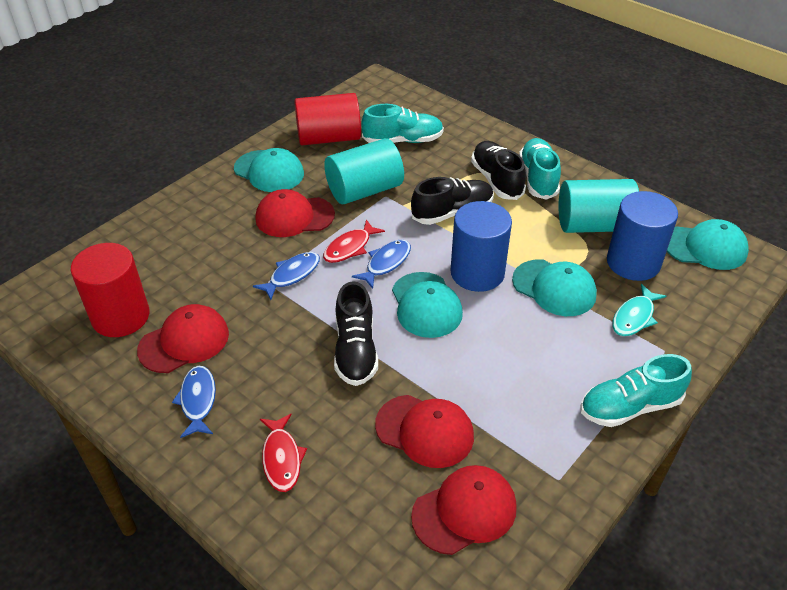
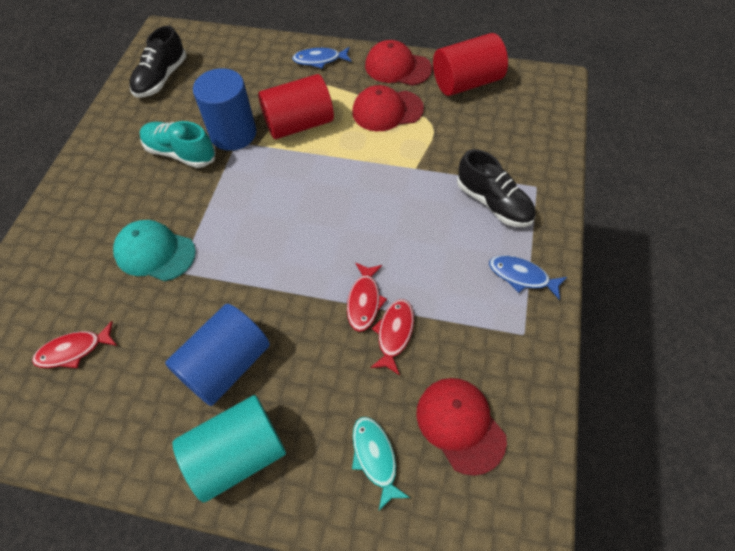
black shoe: [334,281,378,386] [411,177,494,225] [471,141,526,200] = 3 -> [129,26,186,98] [457,149,535,227] = 2
blue fish: [172,366,216,438] [253,252,320,300] [352,240,411,289] = 3 -> [292,47,351,69] [489,255,567,300] = 2
red cap: [137,304,229,373] [255,189,335,237] [375,395,474,468] [411,465,517,555] = 4 -> [352,85,424,131] [365,40,432,86] [416,378,507,476] = 3
red fish: [260,414,307,492] [323,219,385,263] = 2 -> [32,321,117,368] [347,263,387,332] [370,299,414,375] = 3
turquoise cap: [234,148,304,192] [392,272,463,338] [512,260,597,316] [667,219,749,270] = 4 -> [113,220,196,281] = 1
turquoise cylinder: [324,138,404,204] [559,179,639,233] = 2 -> [173,395,286,502] = 1
turquoise shoe: [361,104,444,143] [519,138,561,200] [581,354,692,427] = 3 -> [140,121,216,168] = 1

